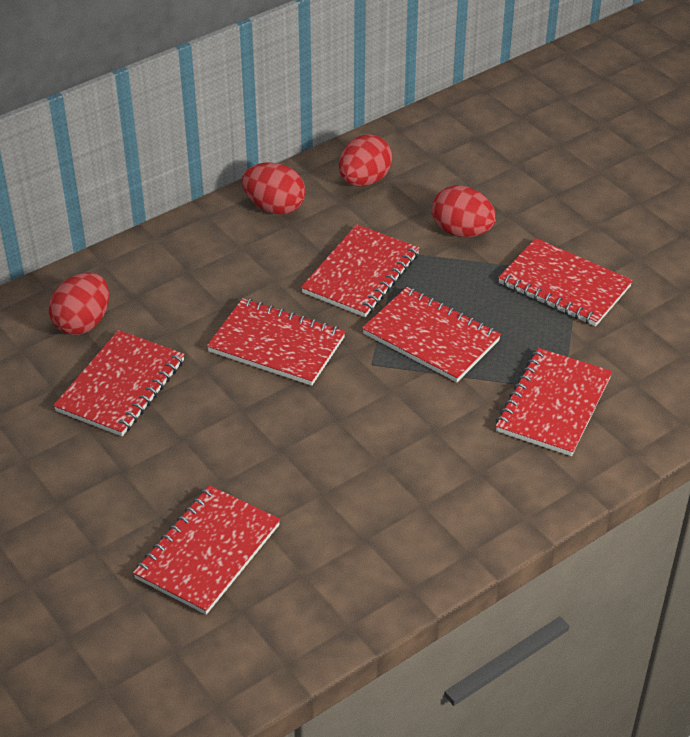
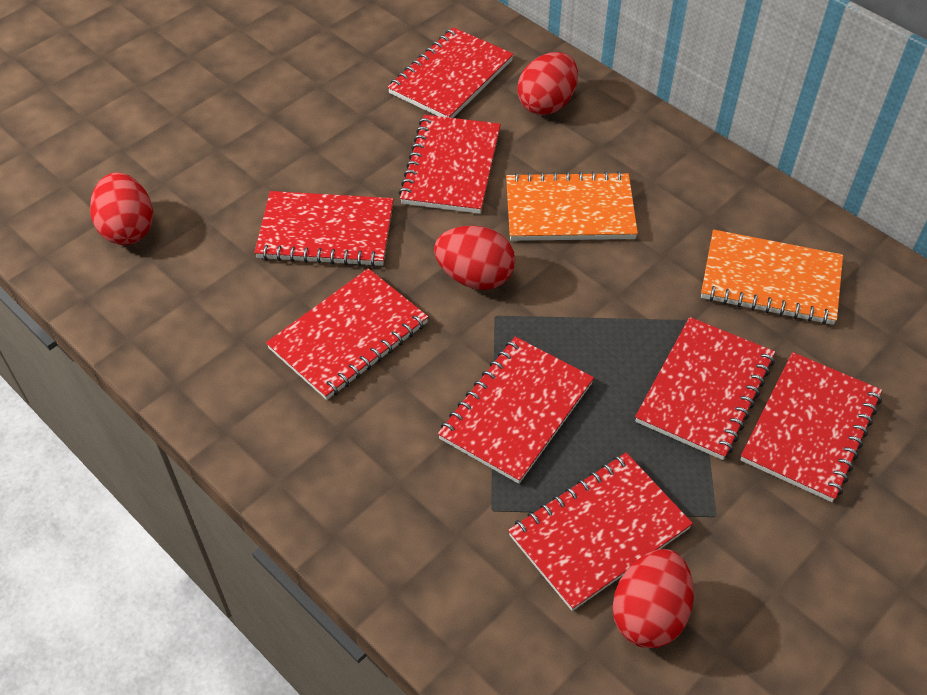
orange notebook: none = 0 -> [506,171,638,241] [701,230,843,325] = 2
red notebook: [53,330,185,436] [133,485,280,615] [207,298,345,386] [301,224,420,317] [362,287,501,382] [496,348,612,456] [498,238,633,327] = 7 -> [254,191,394,267] [266,268,428,400] [388,27,514,118] [399,115,501,214] [438,337,594,484] [508,452,693,611] [635,317,775,460] [740,352,882,502] = 8

